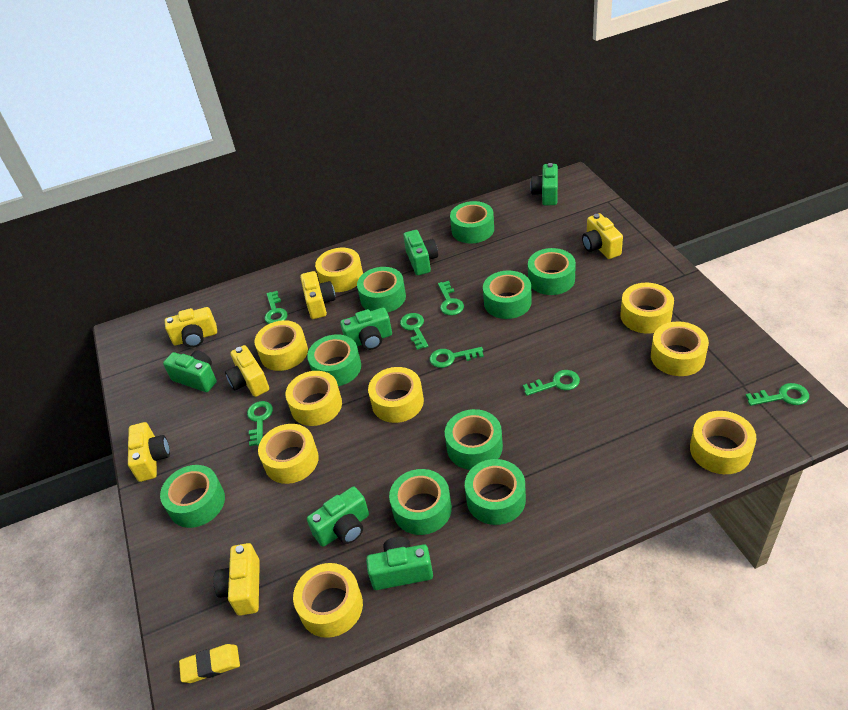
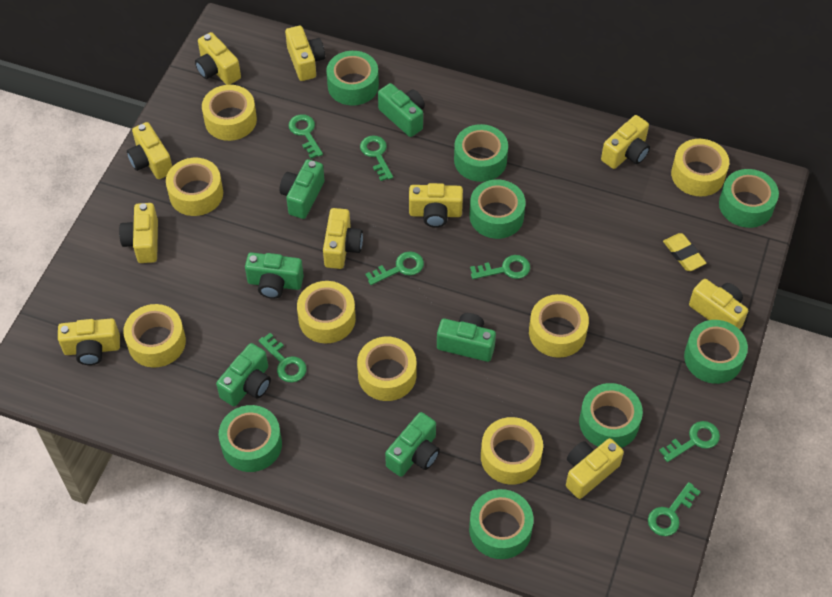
green tape: [160,465,225,528] [307,334,361,386] [357,267,406,313] [389,469,452,535] [445,409,503,470] [450,201,494,243] [465,459,526,525] [483,270,532,319] [528,248,576,295] = 9 -> [219,405,282,472] [326,51,379,106] [454,124,508,182] [469,489,534,559] [470,180,526,239] [579,383,643,448] [684,320,748,384] [719,169,779,228] = 8
yellow camera: [128,422,170,482] [165,307,217,347] [213,543,260,616] [225,345,269,397] [300,271,335,319] [582,213,623,259] = 6 -> [58,318,120,365] [119,203,158,263] [127,122,172,179] [195,32,241,85] [285,26,325,81] [323,208,363,269] [409,183,463,227] [566,438,624,499] [601,115,650,169] [689,279,748,329] = 10
yellow tape: [254,320,308,371] [258,424,319,484] [286,371,342,426] [293,563,363,638] [315,248,363,292] [368,367,424,423] [620,283,674,334] [651,321,709,376] [690,411,756,474] = 9 -> [123,304,186,368] [166,158,223,216] [202,85,257,141] [297,281,356,343] [357,337,416,401] [481,417,543,485] [529,294,589,358] [671,139,729,196] = 8

